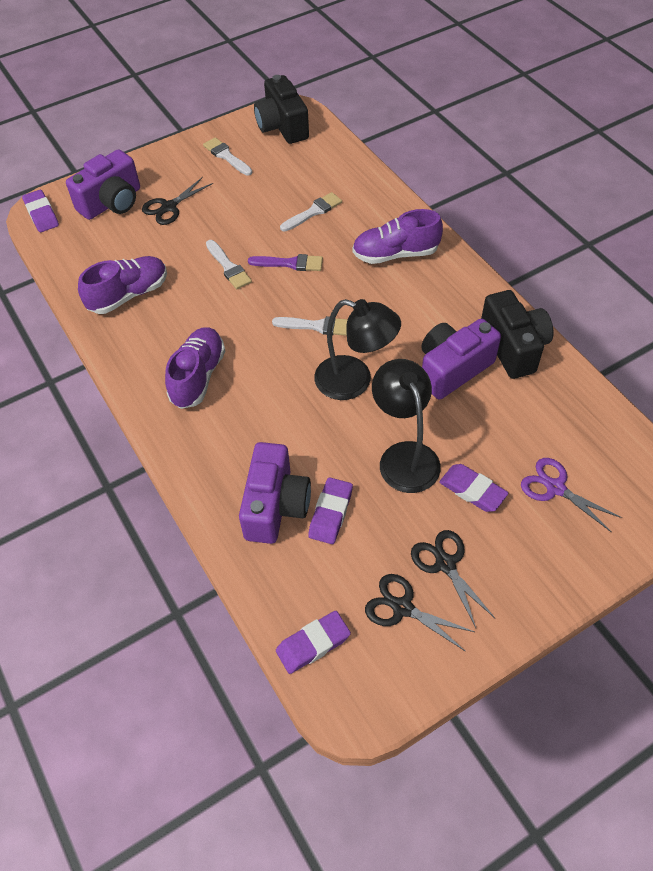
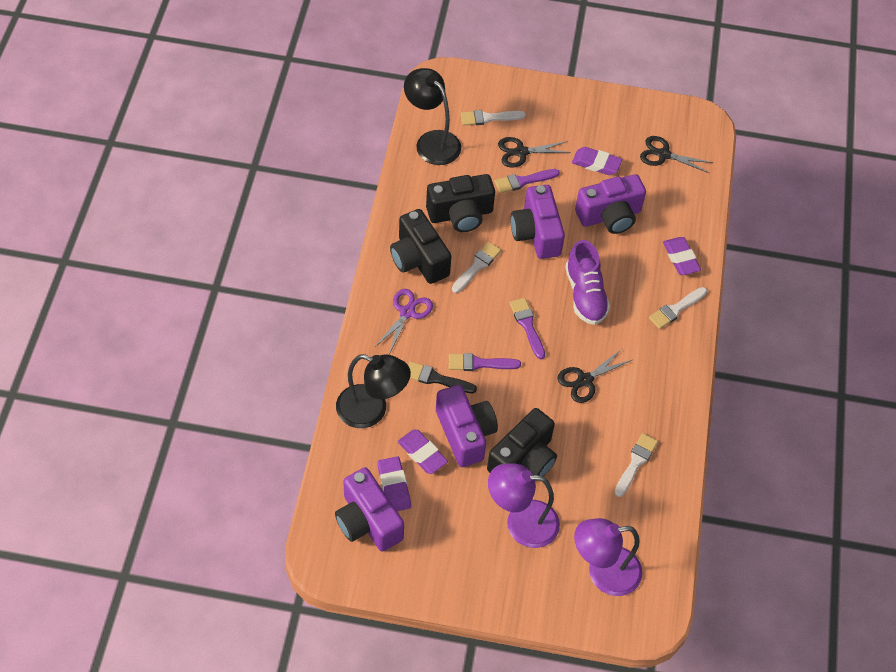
black brush: none = 0 -> [408,361,477,393] = 1
black camera: [254,75,309,144] [481,290,553,379] = 2 -> [390,209,451,284] [426,174,495,232] [487,408,557,481] = 3
purple brush: [248,254,323,271] = 1 -> [449,353,521,371] [495,169,560,193] [510,298,545,359] = 3
purple camera: [66,149,140,220] [239,442,311,544] [421,319,501,399] = 3 -> [335,467,404,552] [436,385,498,467] [510,185,565,259] [575,174,646,234] = 4
purple lamp: none = 0 -> [488,463,560,548] [574,518,642,596] = 2
purple shoe: [78,256,167,314] [165,327,225,409] [352,209,443,264] = 3 -> [565,240,610,325] = 1

